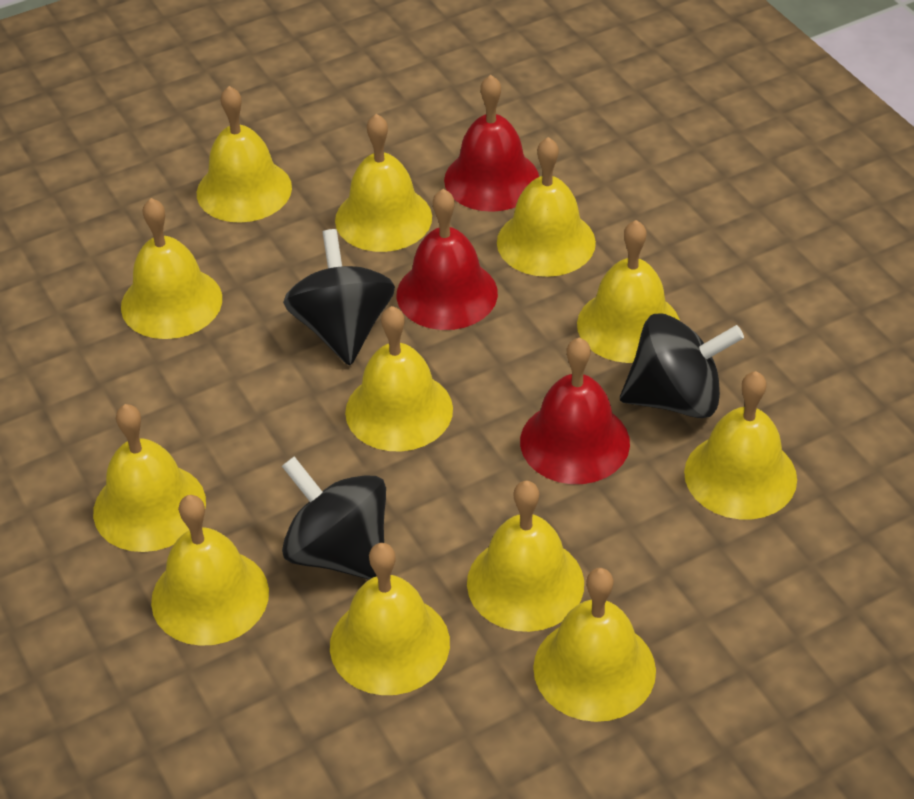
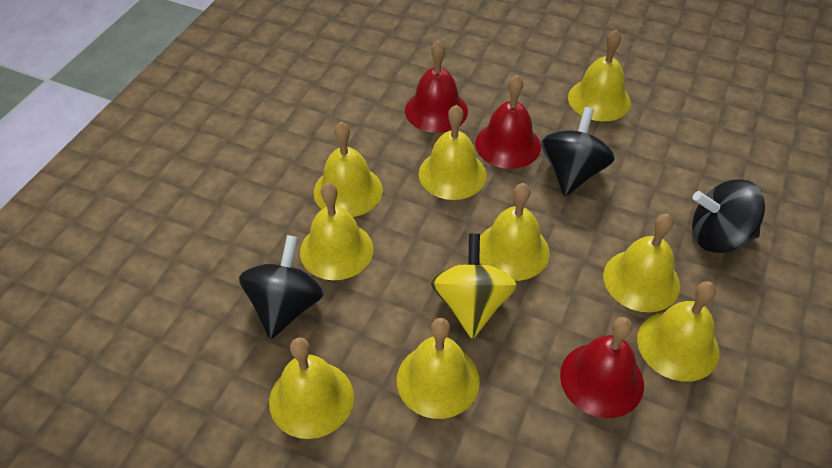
yellow bell: [93,404,206,552] [121,198,222,339] [151,495,269,646] [197,86,292,223] [330,543,450,695] [335,114,432,252] [345,306,453,451] [467,481,584,632] [497,137,596,277] [533,568,656,722] [577,220,680,363] [684,371,797,519] = 12 -> [269,337,354,439] [300,183,373,280] [314,122,383,217] [397,318,480,419] [419,105,486,200] [479,183,550,281] [568,30,631,121] [603,214,680,312] [637,281,719,382] = 9
yellow spinning top: none = 0 -> [431,234,516,339] = 1

